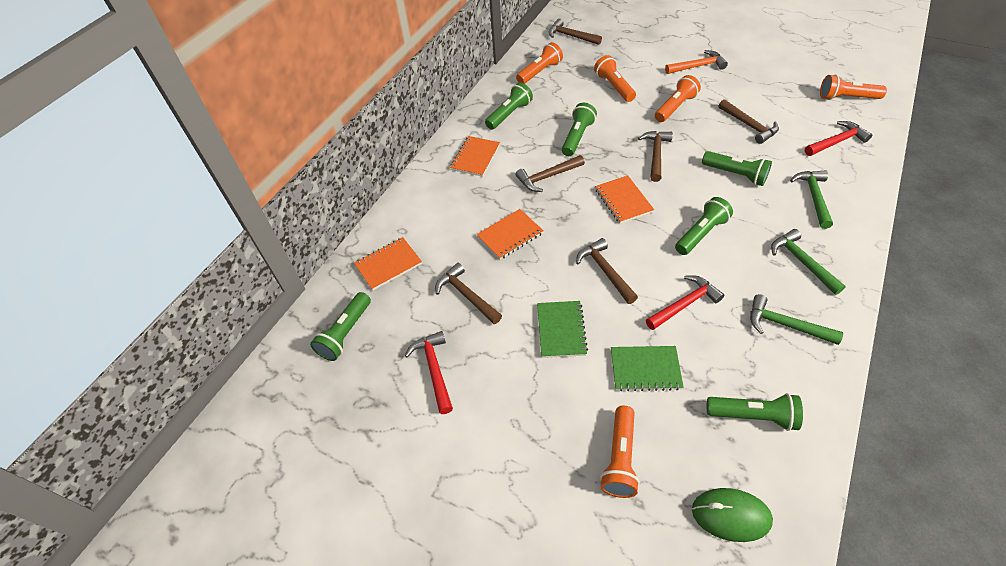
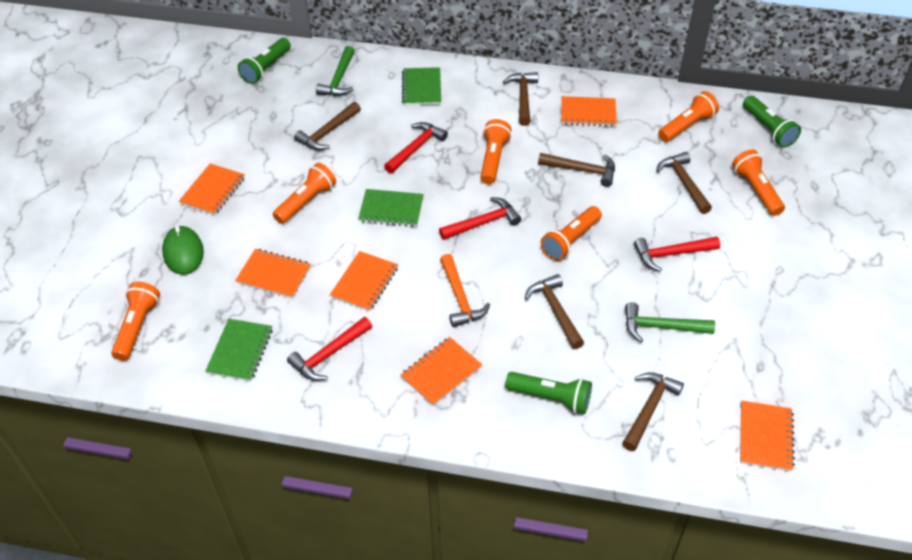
green flashlight: [310,292,371,361] [485,82,533,130] [562,103,597,156] [675,197,733,255] [702,151,772,186] [707,393,803,431] = 6 -> [238,38,291,84] [505,372,592,414] [743,96,801,148] = 3
green hammer: [750,294,843,345] [771,229,846,295] [790,170,833,229] = 3 -> [316,46,355,96] [625,302,715,342] = 2
green notebook: [537,301,588,358] [611,346,684,391] = 2 -> [206,319,273,381] [358,189,424,227] [402,67,441,105] = 3
orange flashlight: [516,42,563,84] [594,55,636,102] [600,406,640,498] [655,75,701,122] [820,74,887,100] = 5 -> [111,282,160,361] [273,163,336,224] [480,119,512,184] [541,206,602,261] [658,91,719,142] [732,149,785,216] = 6
orange notebook: [354,237,422,290] [450,136,500,177] [477,209,544,260] [595,175,654,223] = 4 -> [179,163,245,215] [235,249,311,299] [330,251,398,311] [401,337,482,406] [561,96,617,127] [740,401,795,471] = 6
red hammer: [405,331,453,414] [646,275,724,330] [805,121,872,156] = 3 -> [287,317,372,381] [384,122,448,174] [439,197,521,240] [634,237,720,272] = 4

